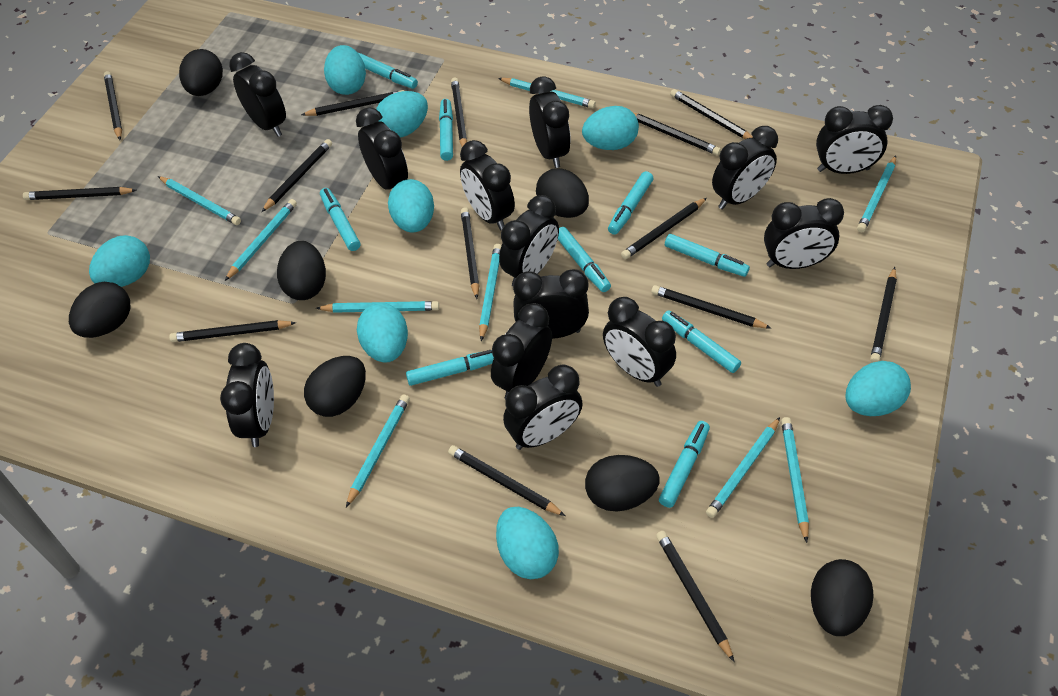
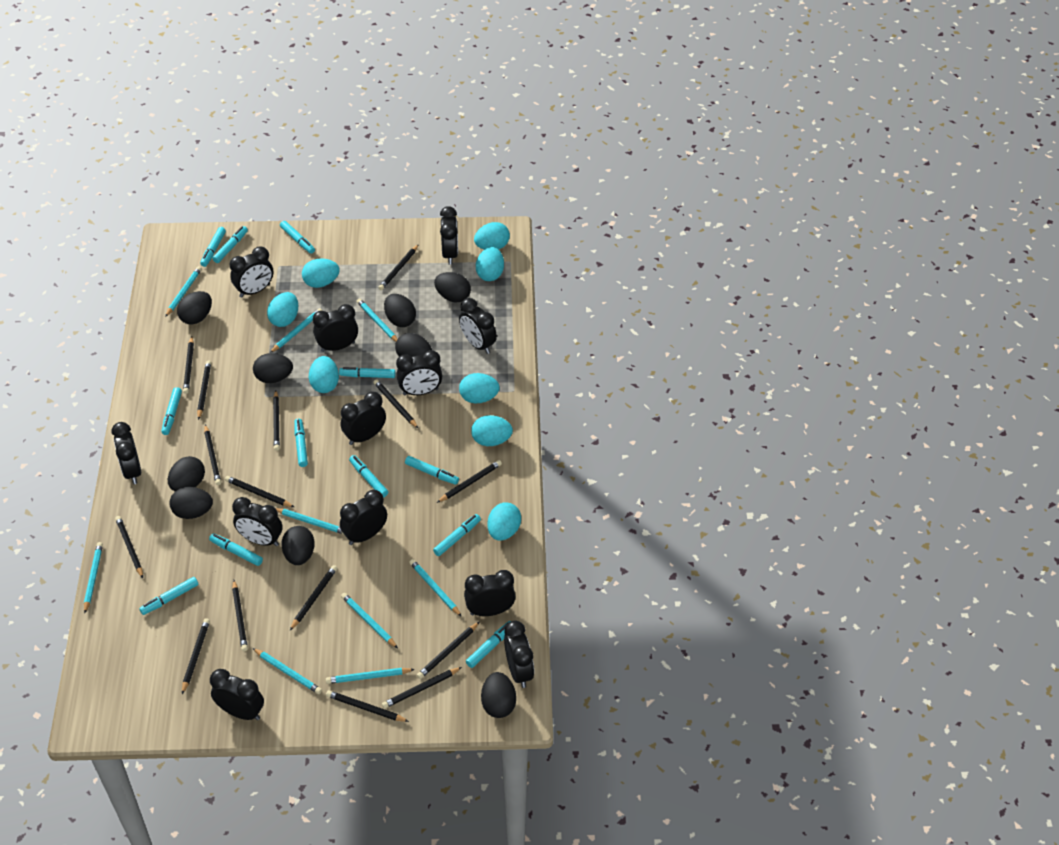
black clock: [220,343,274,447] [229,52,286,137] [356,107,408,189] [460,140,515,230] [491,303,552,399] [499,195,559,286] [503,364,583,450] [513,269,589,339] [529,76,571,168] [603,297,676,387] [712,126,778,210] [764,198,844,269] [816,105,893,174] = 13 -> [111,422,141,484] [210,669,264,720] [230,247,273,298] [232,497,283,546] [313,304,358,352] [340,391,386,445] [340,490,387,545] [396,350,442,395] [440,206,458,265] [459,298,497,354] [464,570,516,616] [504,620,534,688] = 12
black egg: [69,282,131,338] [179,49,223,96] [277,241,326,300] [304,356,366,417] [536,168,589,218] [585,455,660,511] [811,559,874,636] = 7 -> [168,456,205,491] [169,487,213,519] [177,291,212,325] [253,353,293,383] [281,526,315,565] [384,294,416,327] [395,333,432,357] [434,272,471,303] [481,672,516,718] = 9
black pencil: [23,187,136,200] [104,71,122,140] [169,320,296,342] [262,139,332,212] [301,90,404,116] [448,445,565,516] [451,77,467,147] [461,207,479,299] [621,198,707,259] [634,113,721,155] [651,285,771,328] [656,531,734,662] [670,89,754,139] [870,267,897,363] = 14 -> [115,516,143,578] [182,618,210,694] [183,337,194,394] [197,360,211,420] [204,424,221,485] [225,476,294,507] [232,580,248,651] [273,390,280,451] [290,565,337,630] [326,690,409,722] [373,379,418,428] [378,244,419,290] [382,667,462,709] [417,622,479,679] [437,460,502,503] = 15
turquoise marker: [320,188,361,251] [358,53,418,89] [406,350,494,386] [439,99,453,161] [558,227,611,292] [608,171,653,235] [659,421,710,508] [662,310,741,373] [665,234,750,277] = 9 -> [139,577,198,615] [161,387,182,435] [200,227,226,267] [209,533,263,566] [212,226,248,263] [280,221,315,254] [294,418,308,467] [339,367,395,378] [349,455,388,497] [405,456,459,485] [433,514,481,556] [466,621,511,668] = 12

